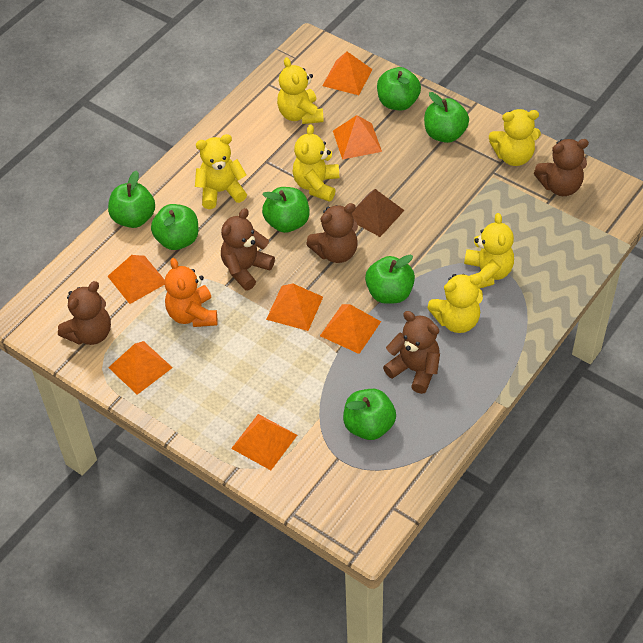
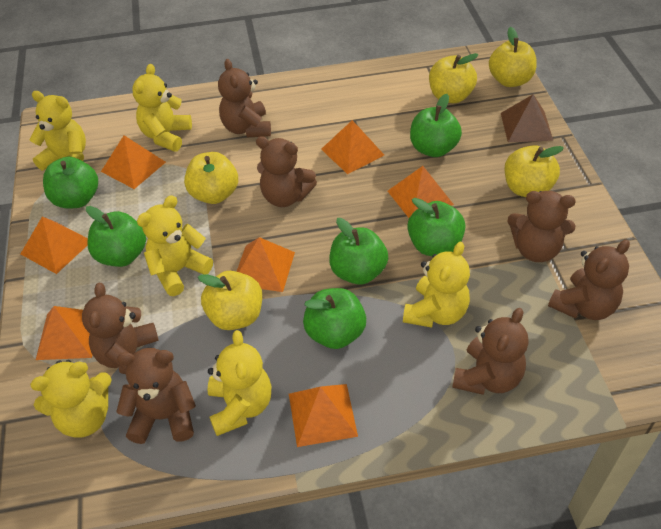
brown teddy bear: [58,281,111,345] [221,208,275,290] [306,203,358,263] [383,311,440,394] [534,139,589,196] = 5 -> [82,283,159,374] [116,348,196,444] [218,59,271,137] [256,136,317,207] [452,308,528,395] [507,191,576,262] [548,240,630,320] = 7
green apple: [108,170,155,228] [151,204,199,250] [262,187,310,233] [343,389,396,440] [365,255,415,304] [377,67,421,111] [424,92,469,143] = 7 -> [43,157,98,208] [86,206,146,267] [303,288,366,349] [329,218,388,285] [407,198,465,256] [410,94,462,157] = 6
orange teddy bear: [164,258,217,327] = 1 -> none = 0
yellow apple: none = 0 -> [184,152,238,204] [198,271,262,330] [429,53,479,103] [489,27,537,87] [505,145,564,197] = 5

